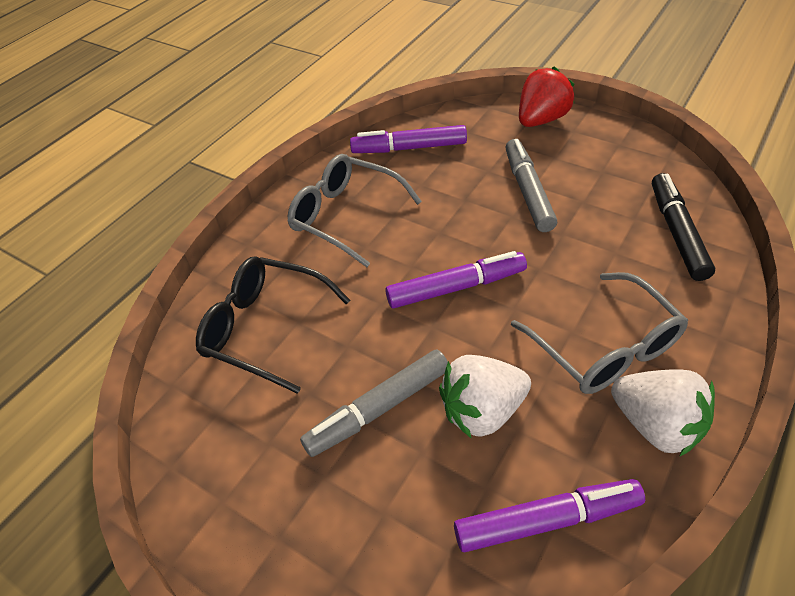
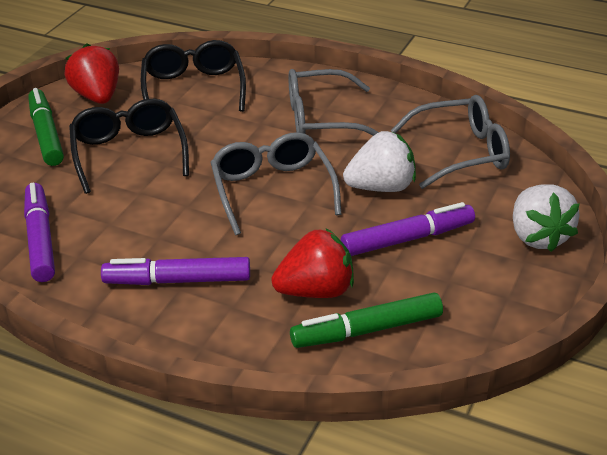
black glasses: [196,256,350,394] = 1 -> [69,99,189,194] [141,40,246,112] = 2
black marker: [652,173,715,281] = 1 -> none = 0
green marker: none = 0 -> [28,88,64,166] [290,292,443,348] = 2
grey glasses: [288,154,422,267] [511,272,688,394] = 2 -> [210,132,342,235] [289,69,379,136] [390,95,510,189] = 3
grey marker: [300,349,448,457] [505,139,557,232] = 2 -> none = 0
red strawberry: [519,67,574,127] = 1 -> [64,43,119,104] [271,229,354,298] = 2

